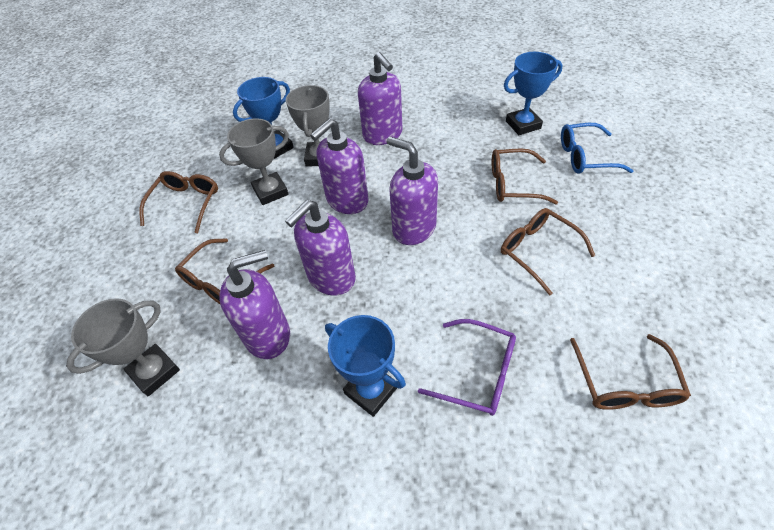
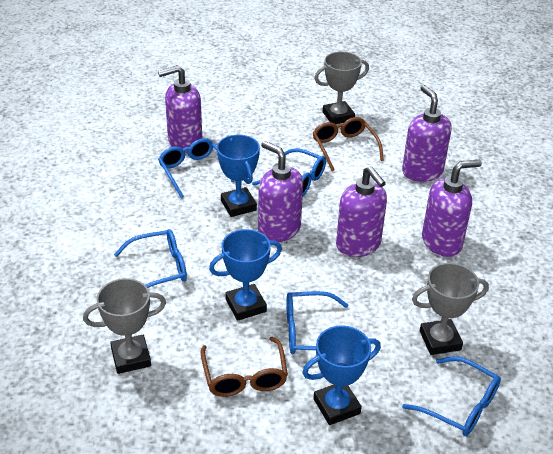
blue glasses: [561,123,633,174] = 1 -> [114,229,187,288] [158,138,234,198] [252,148,326,196] [287,291,348,354] [402,356,501,436] = 5
brown glasses: [140,171,218,233] [175,238,274,304] [492,148,558,205] [501,208,595,295] [570,334,691,410] = 5 -> [201,337,288,397] [313,117,384,171] = 2
purple glasses: [418,319,516,416] = 1 -> none = 0

